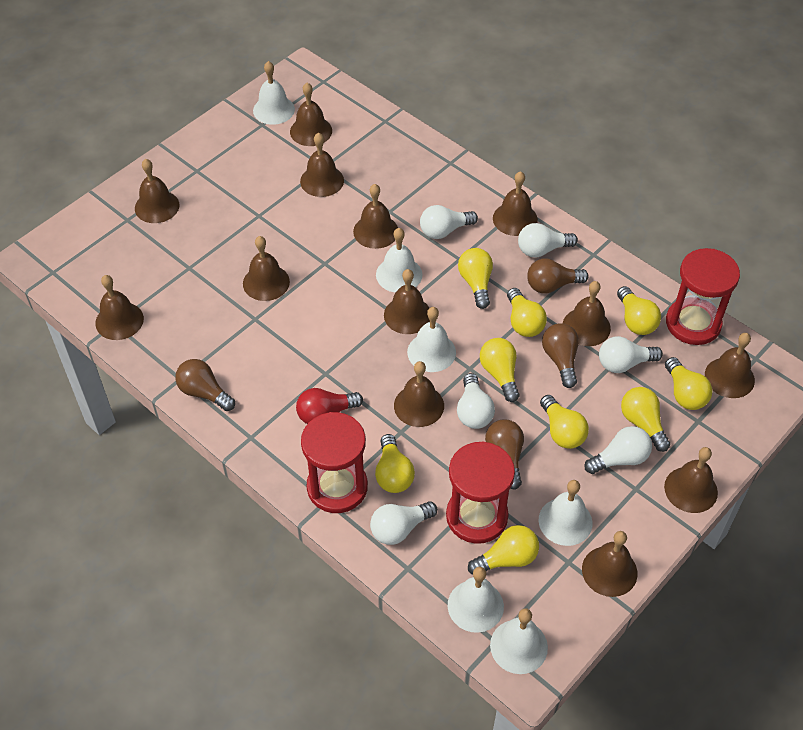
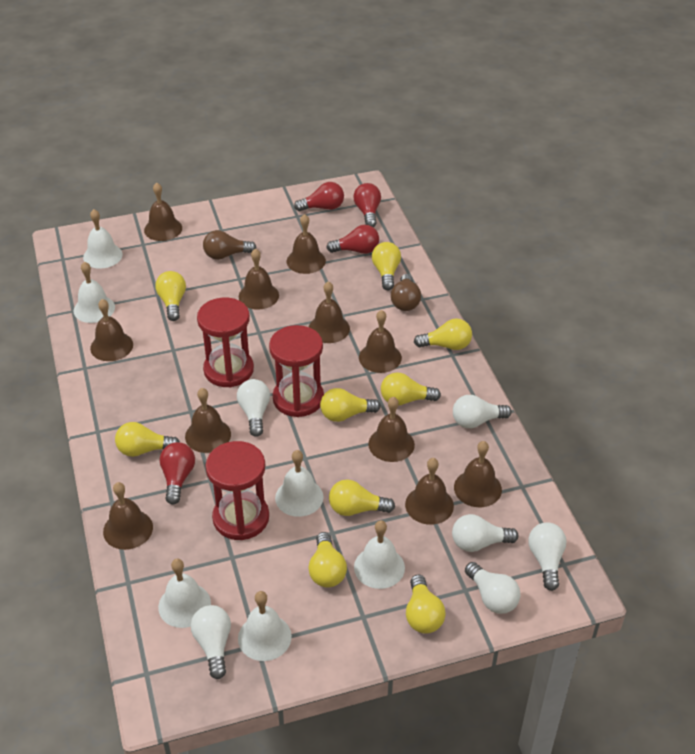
brown bell: [95,275,144,340] [135,159,179,223] [243,236,290,301] [290,83,332,146] [300,133,344,197] [353,184,398,249] [384,269,430,334] [394,361,444,427] [493,171,538,236] [563,281,611,346] [582,531,637,597] [664,447,718,513] [705,333,755,398] = 13 -> [90,299,133,361] [103,482,153,550] [144,182,182,241] [185,388,231,453] [239,249,279,310] [287,214,326,274] [309,281,350,343] [359,310,402,373] [368,397,415,462] [405,458,454,525] [454,441,502,507] = 11
brown light bulb: [175,359,235,411] [485,419,524,490] [527,258,589,294] [542,323,579,388] = 4 -> [203,230,257,260] [391,274,421,311] = 2
red light bulb: [296,388,363,424] = 1 -> [159,442,195,505] [294,182,344,211] [327,225,379,254] [353,183,381,227] = 4

